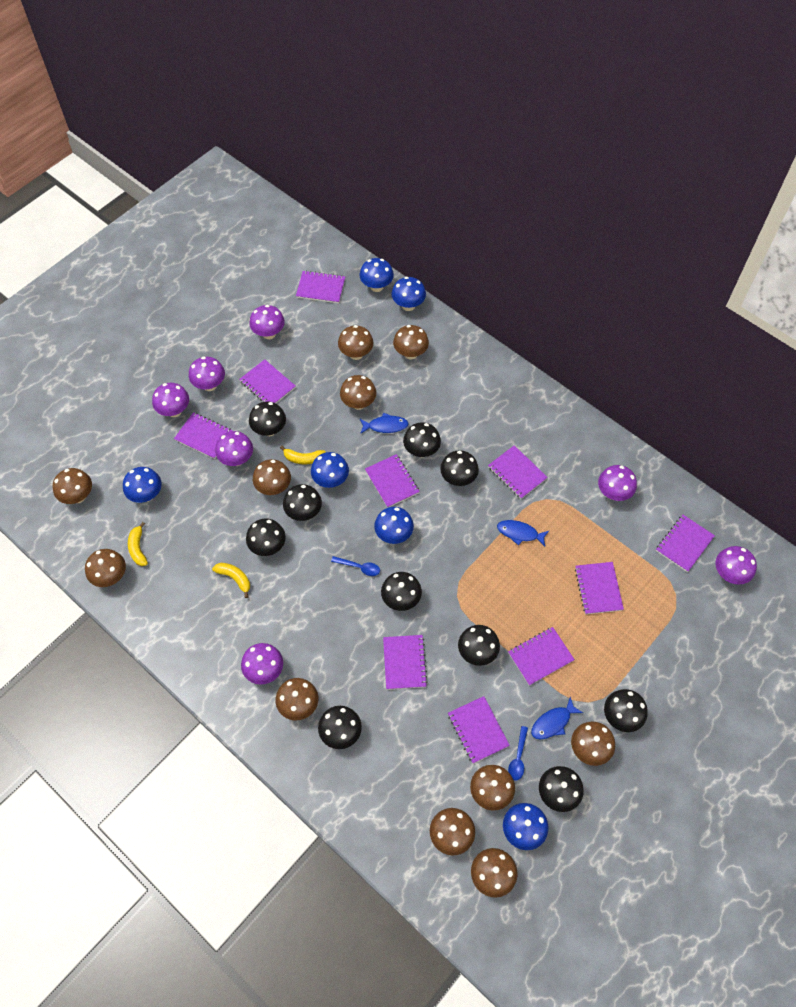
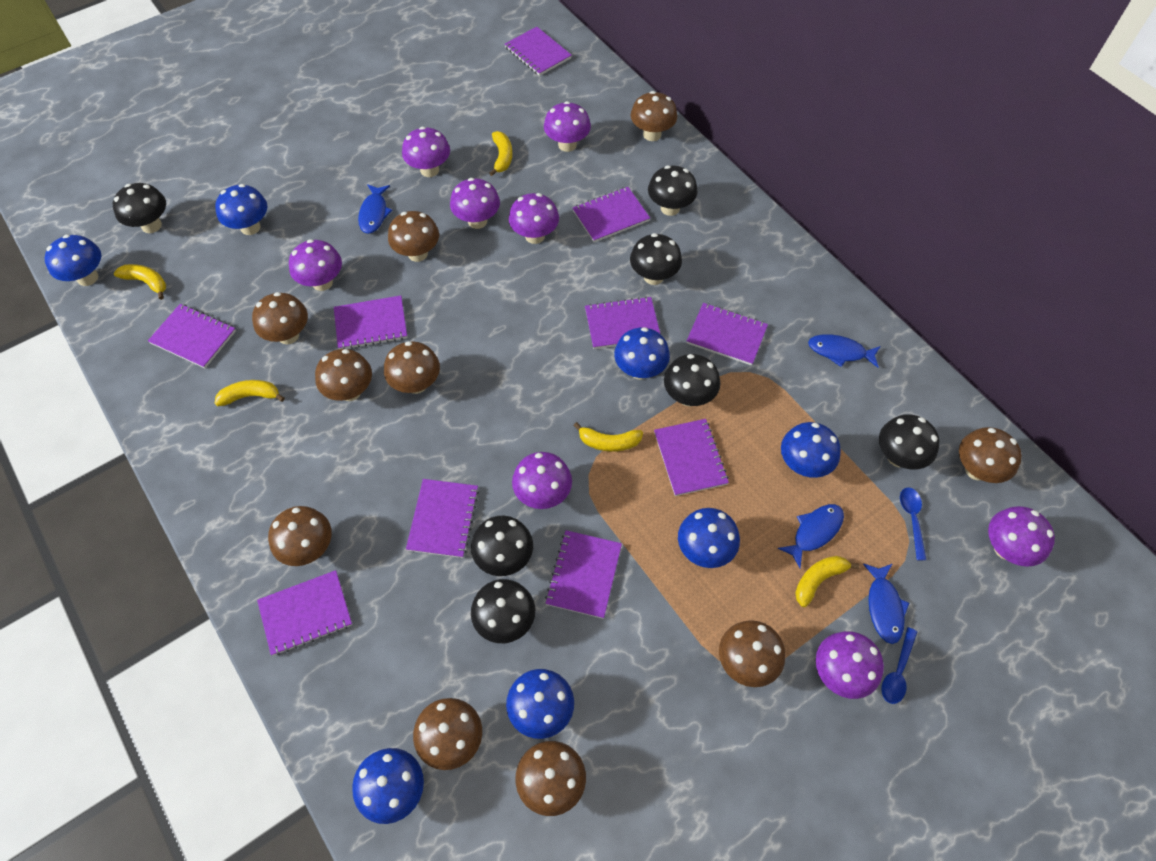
black mushroom: [246,519,286,556] [249,401,286,436] [283,484,322,521] [318,706,362,749] [381,572,422,611] [403,422,441,457] [440,450,479,486] [458,625,500,666] [539,766,584,812] [604,689,648,732] = 10 -> [113,183,166,233] [471,516,533,576] [471,579,535,643] [630,233,682,285] [648,165,698,216] [664,354,720,406] [879,414,940,469] = 7
blue fish: [360,413,409,434] [497,520,549,547] [531,697,583,740] = 3 -> [358,184,392,234] [778,504,844,568] [808,334,881,368] [863,563,909,644] = 4
blue mushroom: [123,467,162,503] [311,452,349,488] [359,258,394,292] [374,507,414,544] [392,277,426,311] [503,803,549,850] = 6 -> [45,235,101,286] [215,184,267,235] [352,748,424,824] [506,669,574,739] [614,327,670,380] [678,508,740,568] [781,422,841,478] = 7
brown mushroom: [53,468,92,504] [85,549,126,587] [253,459,291,495] [276,678,318,721] [338,325,373,360] [340,375,376,410] [393,325,429,359] [430,808,475,856] [470,765,515,811] [471,848,518,898] [571,722,615,766] = 11 -> [252,292,308,345] [268,506,332,566] [315,349,372,401] [384,341,440,394] [388,211,439,262] [413,698,482,770] [515,741,586,816] [631,91,677,141] [719,620,785,687] [959,427,1022,483] = 10
purple mushroom: [152,383,189,417] [189,356,225,391] [215,431,253,466] [241,643,283,685] [249,305,285,339] [598,465,637,501] [716,546,757,584] = 7 -> [289,239,342,291] [402,127,450,177] [450,178,500,229] [509,193,559,244] [512,452,572,509] [544,101,591,152] [816,631,884,699] [988,506,1055,567] = 8
yellow banana: [128,522,148,566] [212,563,250,598] [280,446,326,464] = 3 -> [114,264,166,300] [214,380,285,406] [489,131,512,176] [573,422,643,452] [795,556,860,607] = 5

